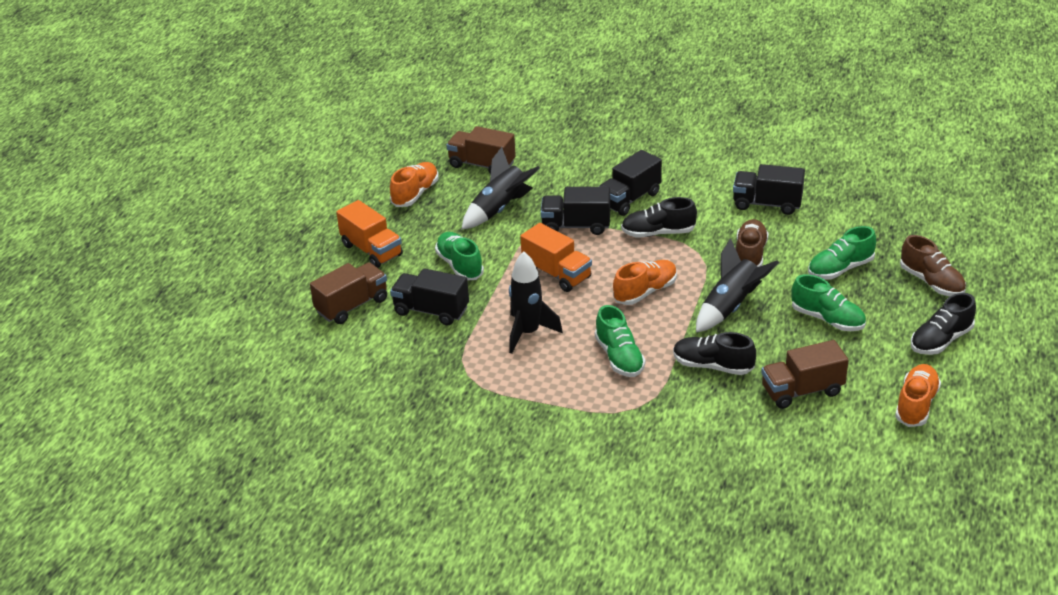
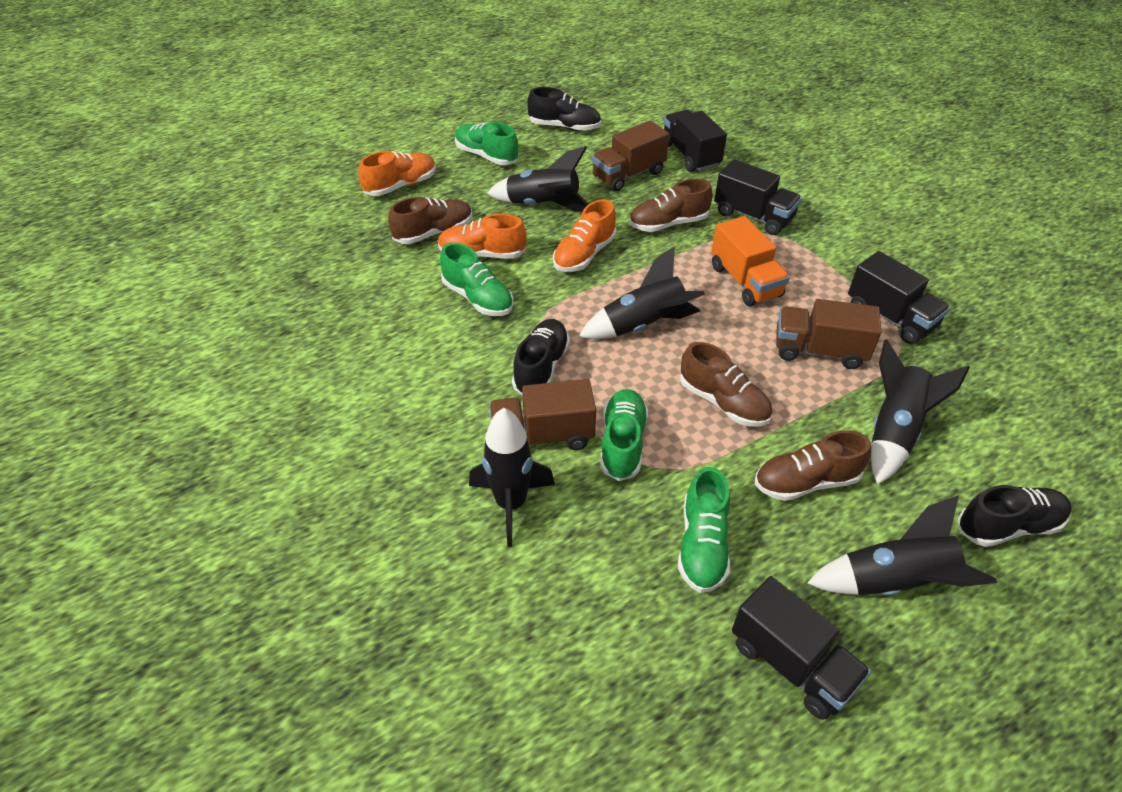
black rocket: [462,147,540,229] [509,251,563,354] [696,238,779,333] = 3 -> [469,408,555,547] [487,146,589,212] [579,246,705,339] [807,495,997,595] [871,339,970,485] = 5
brown shoe: [736,219,769,267] [900,235,966,296] = 2 -> [388,197,472,244] [629,179,713,232] [680,342,772,426] [755,430,871,501] = 4
orange truck: [336,200,403,268] [520,223,592,292] = 2 -> [711,216,790,307] = 1

